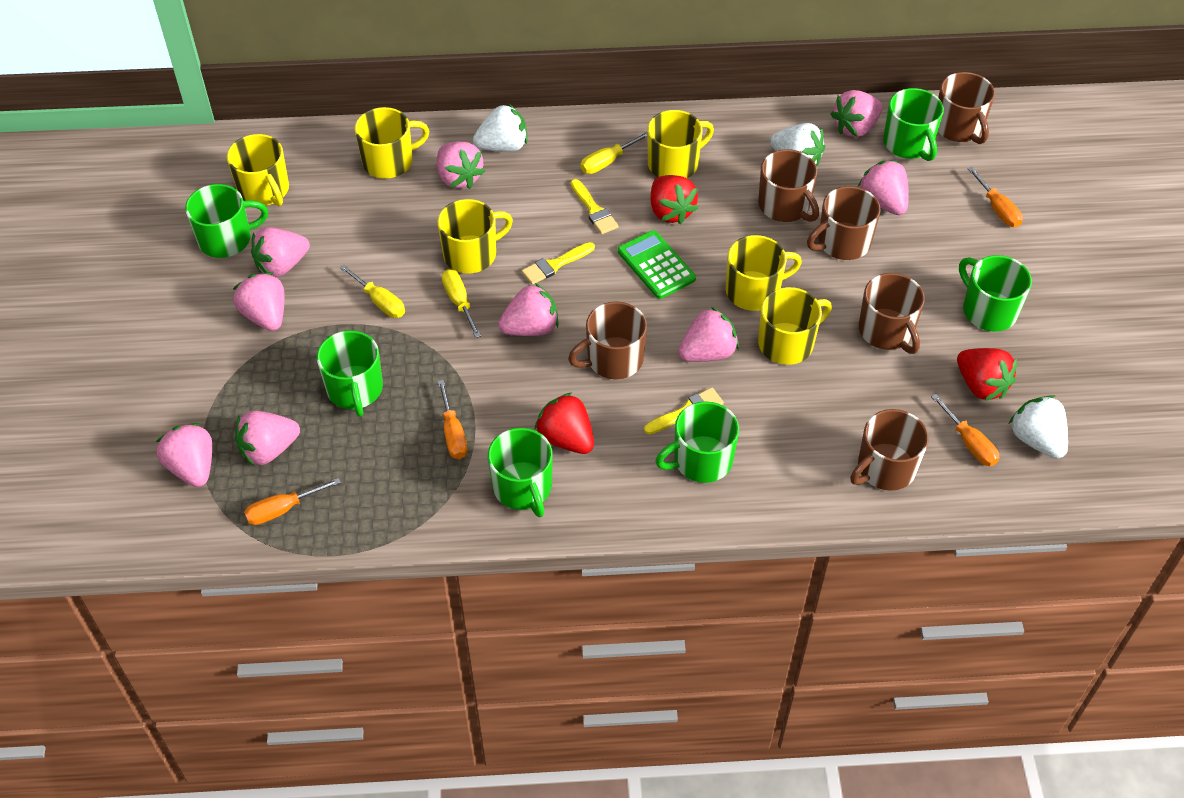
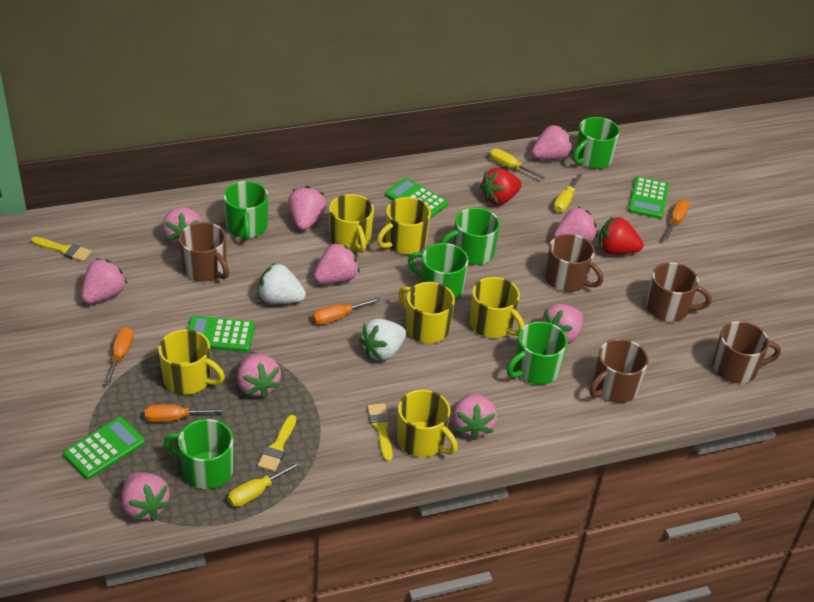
brown mug: [568,302,647,379] [758,149,819,222] [807,186,881,260] [850,409,929,491] [859,273,925,354] [938,72,995,144] = 6 -> [179,222,229,282] [545,234,603,292] [590,339,649,403] [646,262,712,322] [712,321,781,384] = 5
green calculator: [618,230,696,299] = 1 -> [63,417,145,479] [188,316,255,352] [385,178,448,219] [628,176,669,219] = 4
pink strawberry: [156,423,212,487] [233,272,285,331] [235,411,300,466] [251,227,310,277] [437,141,485,189] [498,283,559,336] [678,307,739,362] [831,90,882,137] [858,160,909,215] = 9 -> [81,258,127,304] [121,472,171,521] [163,207,202,245] [237,354,281,399] [288,186,326,230] [314,242,360,284] [452,393,497,440] [531,125,572,160] [542,304,583,344] [553,207,597,242] = 10
red strawberry: [534,392,594,454] [651,175,698,224] [957,348,1017,401] = 3 -> [480,168,522,205] [598,216,644,254] = 2
white strawberry: [473,104,527,152] [770,123,825,166] [1009,395,1068,459] = 3 -> [258,263,306,304] [359,319,406,361] = 2

